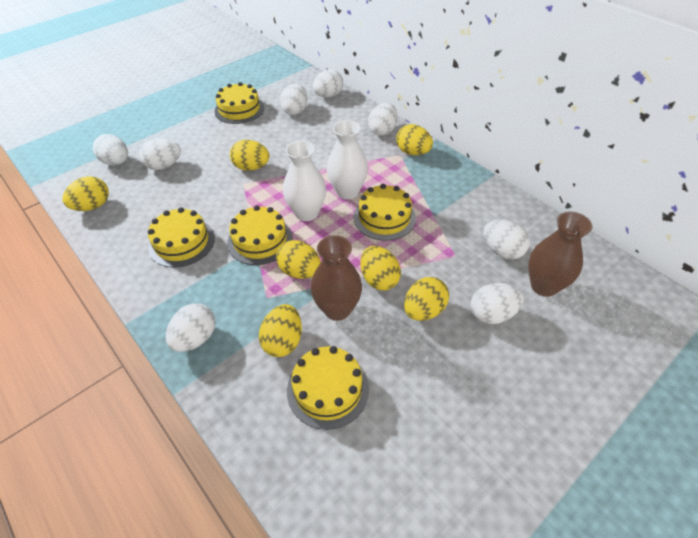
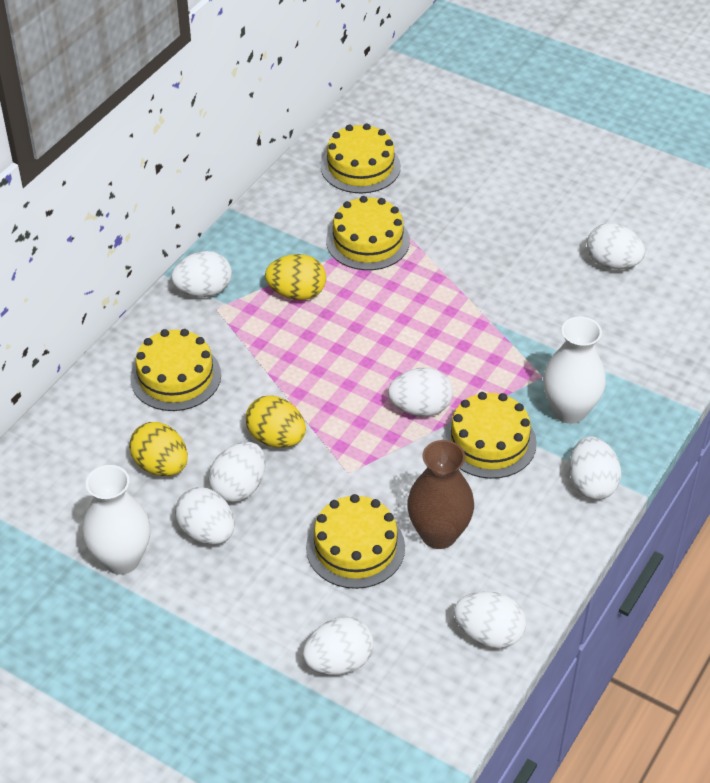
brown vase: [311,235,362,321] [528,211,593,297] = 2 -> [407,440,474,549] = 1
yellow egg: [62,176,109,211] [230,140,270,171] [259,304,302,357] [276,240,321,279] [360,246,401,291] [396,124,433,155] [404,277,449,321] = 7 -> [129,422,188,476] [246,395,306,448] [265,254,326,300] = 3

